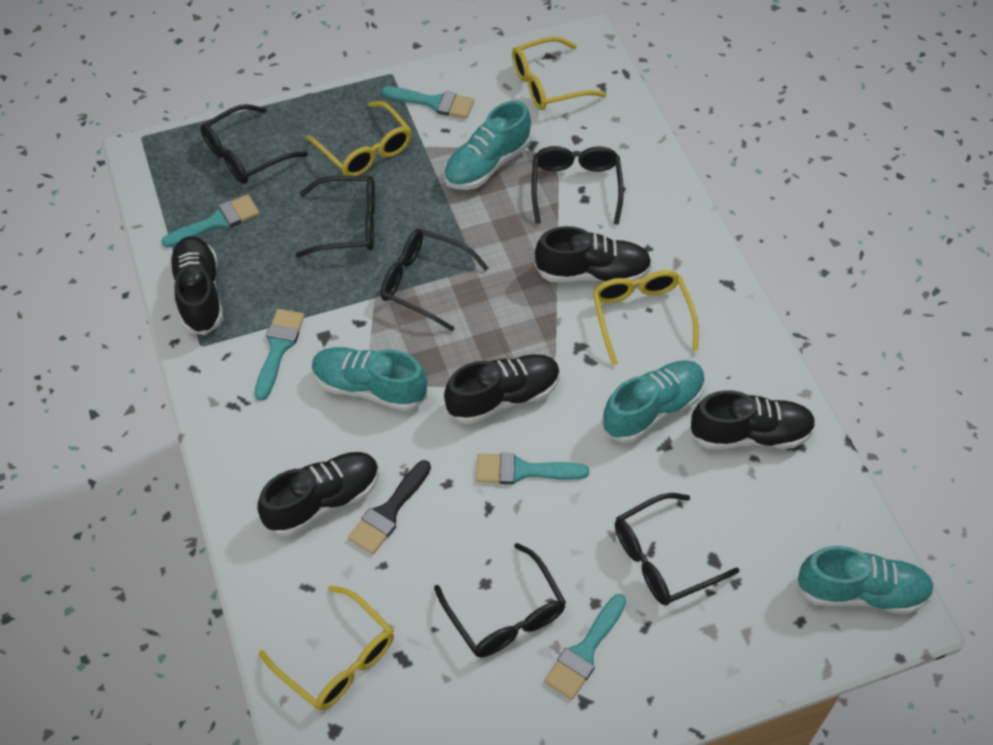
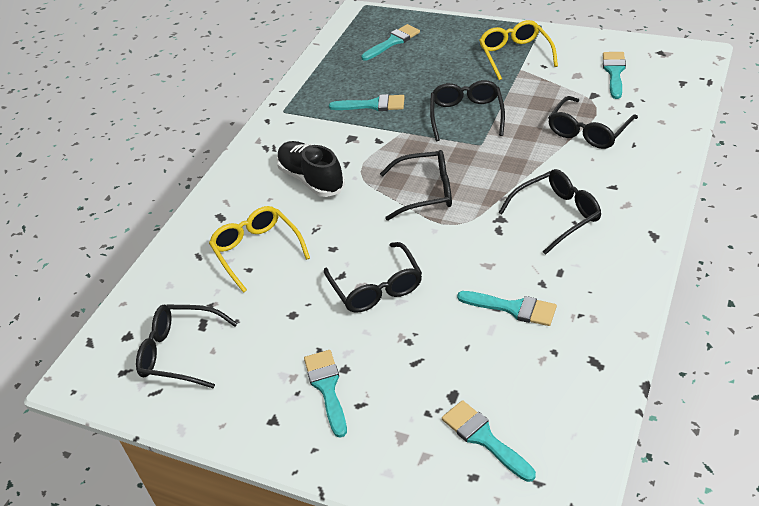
black brush: [348,460,431,554] = 1 -> none = 0
black shoe: [169,236,223,335] [257,452,379,536] [444,354,560,424] [535,226,652,282] [689,390,816,449] = 5 -> [277,141,345,197] = 1
turquoise brush: [161,194,260,248] [255,309,305,401] [381,86,474,119] [476,453,589,484] [544,594,626,700] = 5 -> [304,350,347,438] [329,94,405,111] [361,24,420,61] [442,400,536,482] [457,291,557,326] [603,52,626,99] = 6
turquoise shoe: [312,347,427,411] [444,100,531,190] [602,360,705,443] [796,546,934,614] = 4 -> none = 0
yellow glasses: [259,585,394,710] [306,101,412,176] [512,36,607,110] [593,270,699,366] = 4 -> [209,206,310,293] [479,20,558,80] = 2

